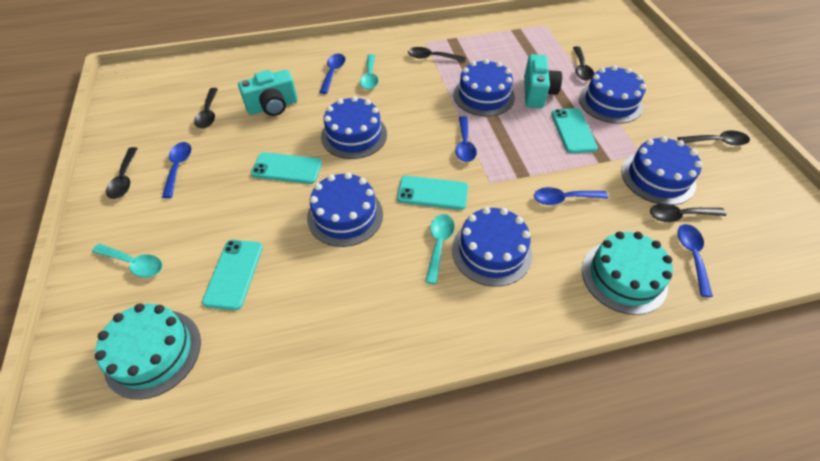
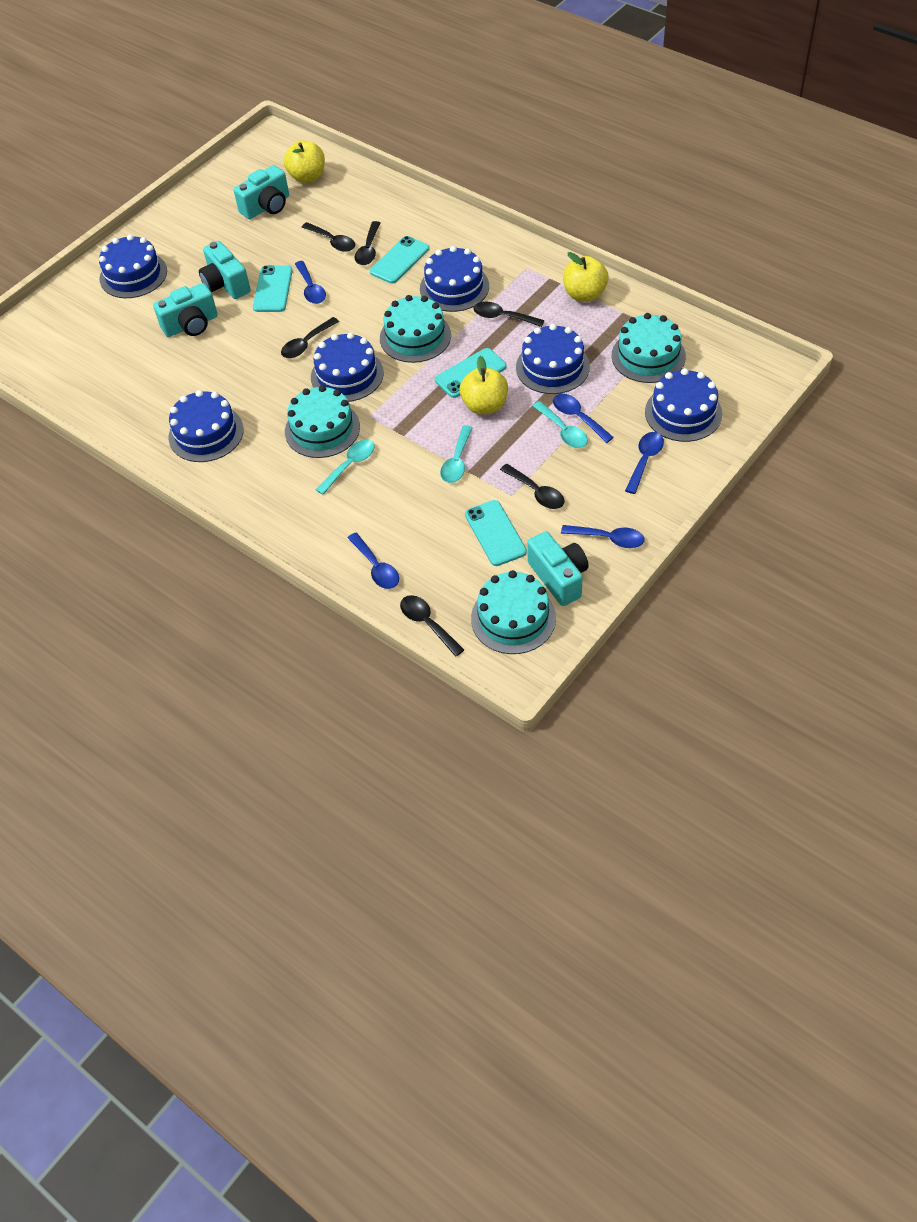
turquoise cake: [95,303,201,400] [582,231,673,315] = 2 -> [285,385,360,458] [380,295,451,363] [471,570,556,654] [611,313,686,383] = 4
turquoise camera: [238,70,297,116] [524,54,562,108] = 2 -> [153,283,218,337] [199,241,251,299] [234,165,289,219] [527,531,588,606] = 4
yellow apple: none = 0 -> [284,140,325,183] [460,356,508,415] [563,252,609,302] = 3

